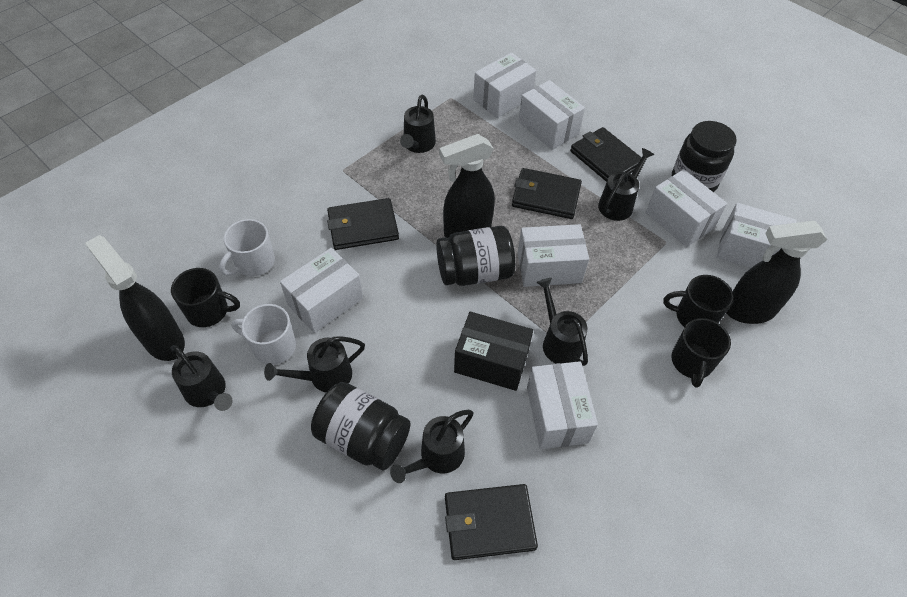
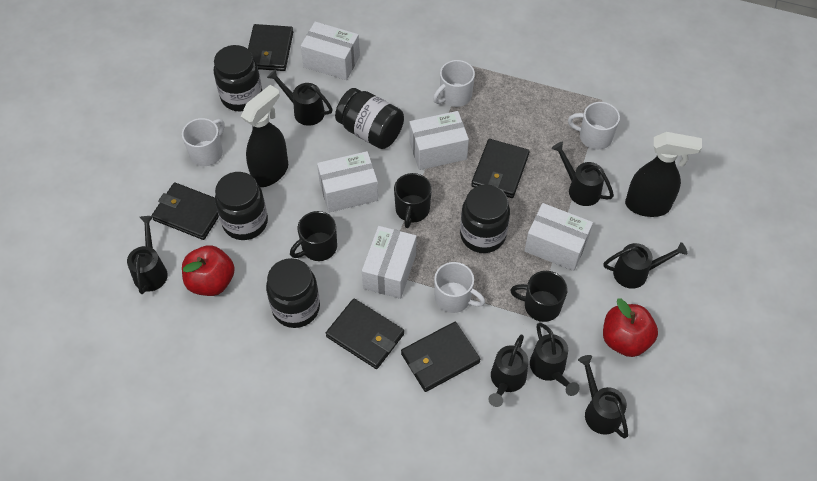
black box: [454,312,533,391] = 1 -> none = 0
black jar: [311,382,410,471] [436,226,515,286] [672,121,737,192] = 3 -> [214,45,262,111] [215,172,268,240] [266,258,320,328] [335,88,404,149] [460,185,510,253] = 5
black spray bottle: [85,235,185,361] [439,134,495,238] [726,221,827,324] = 3 -> [241,85,288,187] [625,132,702,217] = 2
black wallet: [327,198,399,250] [445,484,538,560] [512,168,582,219] [570,127,642,182] = 4 -> [152,182,219,240] [248,24,293,71] [326,299,404,369] [401,322,480,392] [471,139,529,198] = 5
black watering can: [170,345,233,411] [264,336,365,392] [390,410,474,483] [400,95,436,153] [537,278,588,366] [598,148,654,221] = 6 -> [127,216,168,294] [267,69,333,126] [489,334,528,407] [530,323,580,396] [552,142,614,206] [578,355,628,438] [603,242,687,289] = 7
red apple: none = 0 -> [182,245,235,296] [603,299,658,357] = 2
white box: [280,248,363,333] [473,52,536,118] [517,224,589,287] [519,80,585,150] [527,361,598,449] [646,169,727,247] [717,203,797,268] = 7 -> [301,22,360,80] [317,151,378,213] [362,226,416,299] [409,111,469,170] [524,203,593,271] = 5
white mug: [219,219,275,277] [232,304,296,365] = 2 -> [182,118,225,166] [433,60,475,107] [434,262,485,313] [568,102,620,150] = 4

